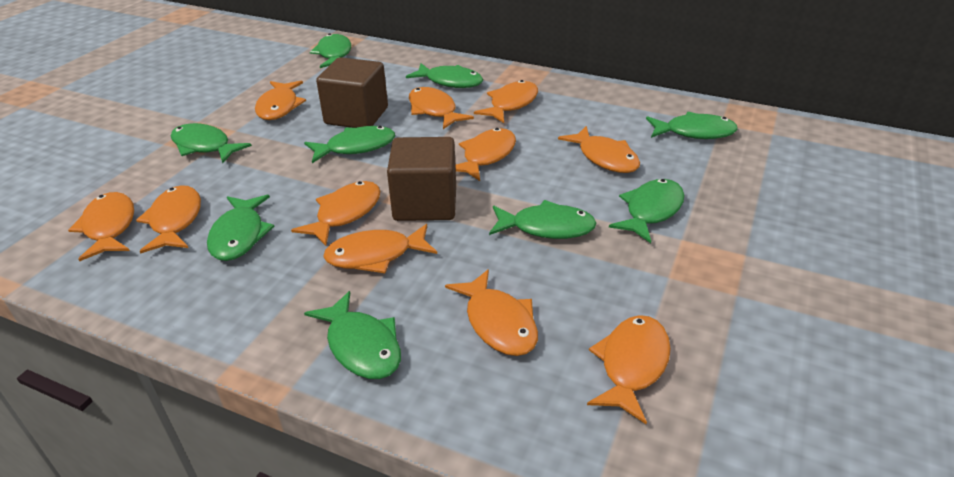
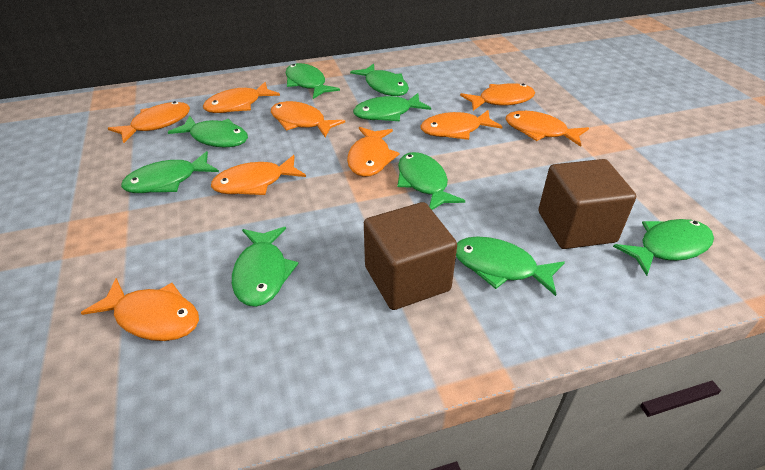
orange fish: [68,192,134,261] [136,186,201,254] [255,81,306,120] [291,181,380,246] [323,224,437,273] [409,87,474,129] [445,269,538,356] [455,128,516,181] [474,80,538,123] [558,126,640,173] [587,315,671,424] = 11 -> [81,278,199,341] [108,101,190,143] [203,82,280,113] [211,155,306,195] [271,101,345,138] [347,127,399,177] [420,110,502,140] [460,83,535,111] [506,111,589,147] = 9

